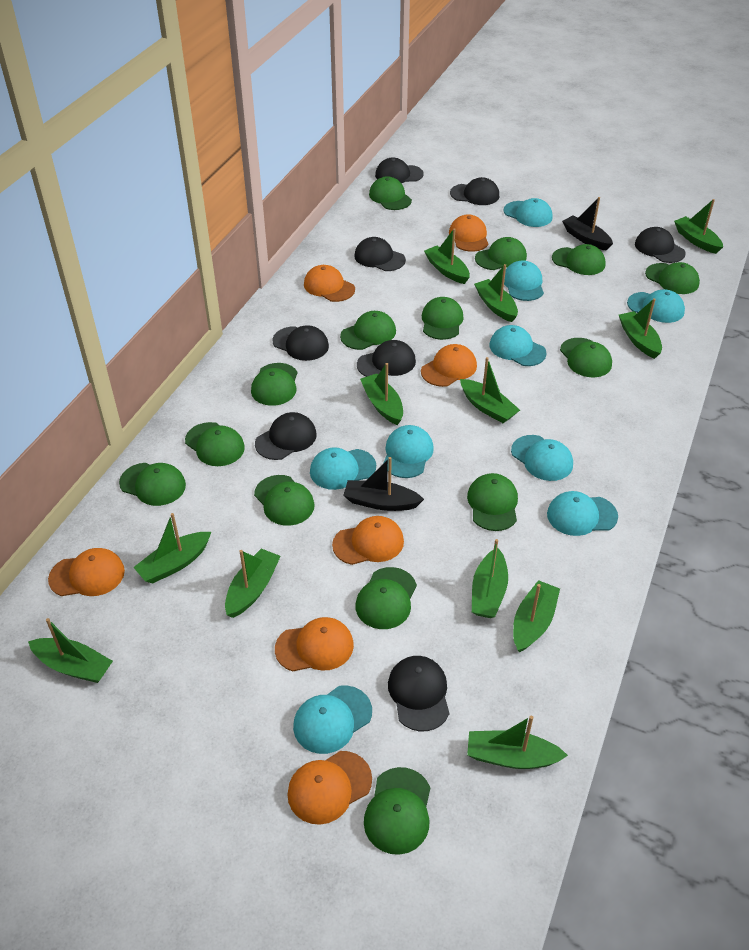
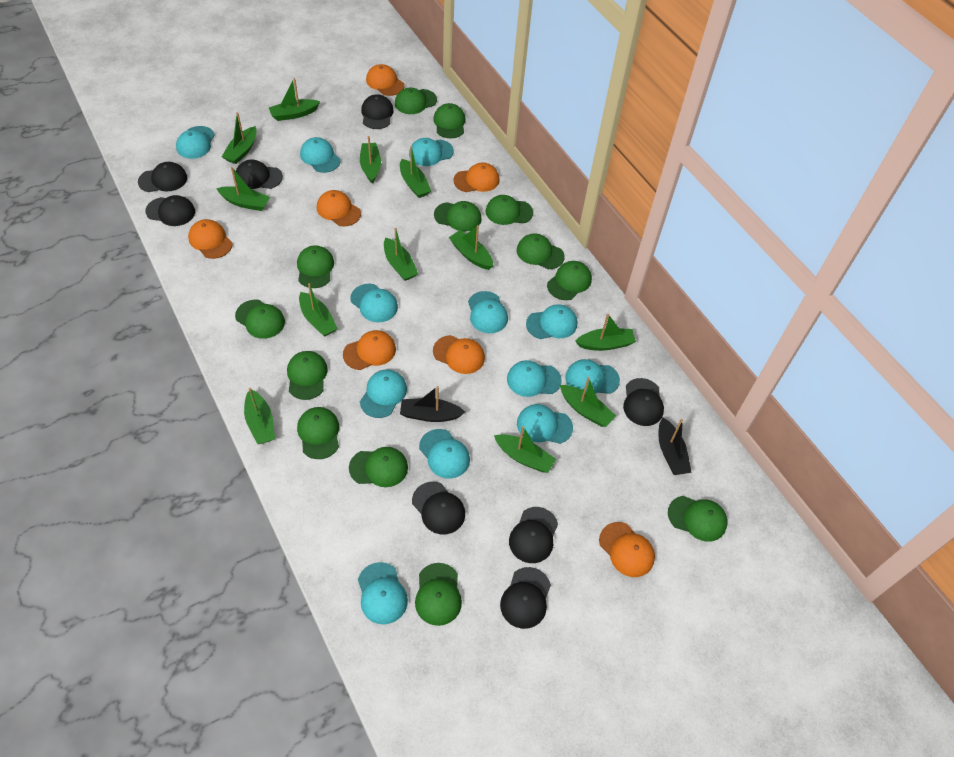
green cap: [119,463,186,506] [185,422,245,466] [251,363,297,406] [254,475,315,526] [340,311,396,350] [356,567,417,629] [364,767,430,855] [369,176,412,210] [422,297,464,340] [467,473,518,531] [475,237,527,270] [552,244,606,275] [560,338,612,377] [645,262,700,294] = 14 -> [235,299,285,339] [287,351,328,400] [297,245,334,288] [297,407,339,459] [349,447,408,487] [395,88,437,114] [415,563,462,626] [433,103,466,138] [434,201,482,231] [486,195,533,225] [517,233,565,269] [547,261,592,300] [668,496,728,542] = 13
turquoise cap: [293,685,372,754] [310,447,376,490] [384,425,434,478] [490,325,546,366] [503,198,553,227] [504,260,544,301] [511,435,573,481] [547,491,618,536] [627,290,685,323] = 9 -> [176,126,215,159] [300,137,341,173] [350,283,398,322] [358,562,408,624] [360,369,407,418] [409,138,454,166] [419,429,470,479] [468,291,508,333] [507,360,562,397] [517,404,573,444] [526,304,577,339] [565,359,620,394] = 12

